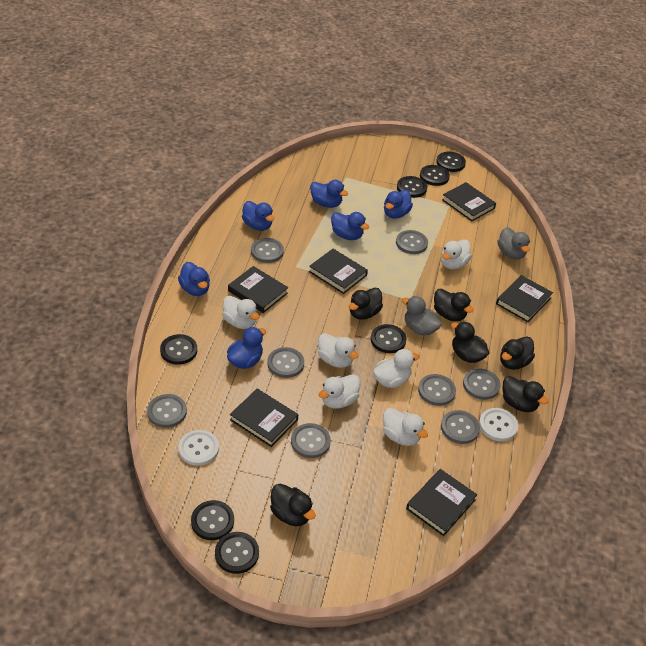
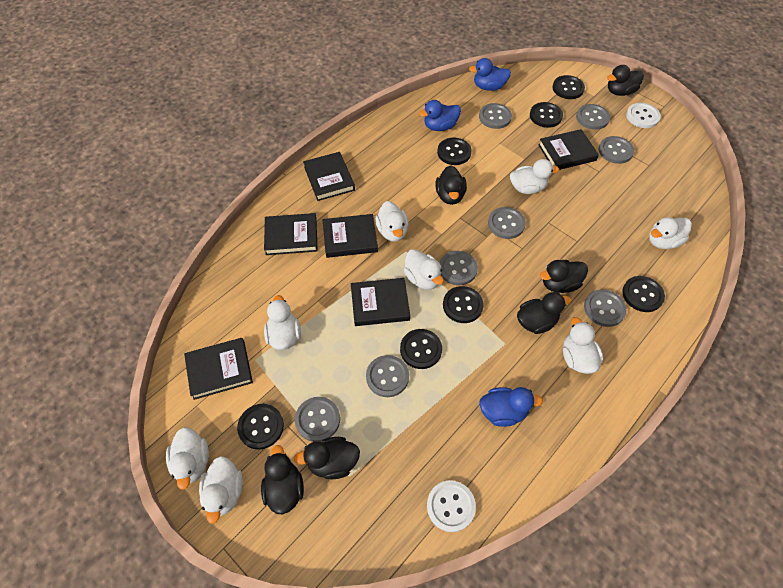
blue duck: [178,262,210,296] [227,327,266,369] [242,201,274,231] [310,180,348,208] [331,212,369,240] [384,190,413,219] = 6 -> [419,100,461,131] [469,58,511,91] [479,387,543,427] = 3
grey duck: [402,296,442,336] [498,227,530,260] = 2 -> none = 0
white duck: [222,296,259,329] [318,333,359,368] [319,374,360,409] [373,349,419,388] [383,408,428,446] [441,239,472,269] = 6 -> [166,427,209,490] [199,456,243,524] [264,295,301,350] [375,201,409,242] [403,249,444,290] [510,159,559,194] [563,317,603,374] [649,217,692,249] = 8

